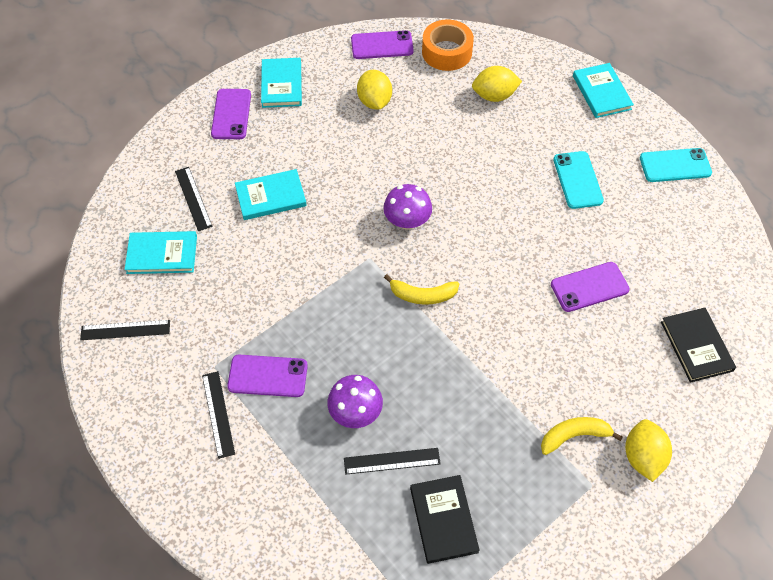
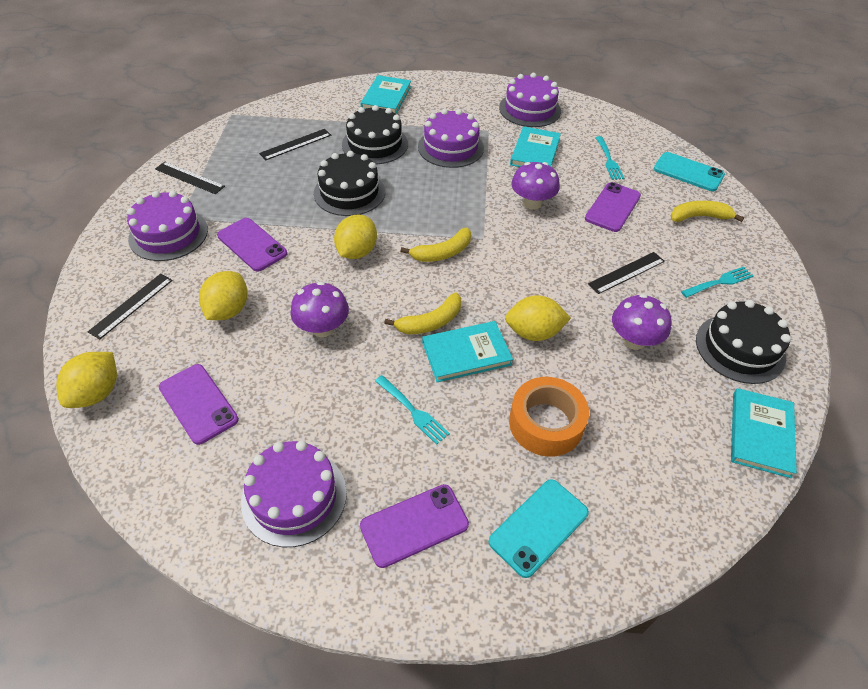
black book: [410,475,480,564] [661,308,736,383] = 2 -> none = 0
black cake: none = 0 -> [314,151,385,216] [342,105,408,164] [696,300,791,384] = 3
purple cake: none = 0 -> [127,190,208,261] [241,440,347,547] [418,109,484,168] [499,73,561,127] = 4
purple mushroom: [327,375,383,428] [383,184,432,230] = 2 -> [290,281,349,337] [511,162,560,210] [612,294,672,350] = 3
turquoise fork: none = 0 -> [375,375,450,445] [595,136,625,180] [681,267,753,298] = 3
yellow banana: [384,274,459,305] [541,417,623,455] = 2 -> [384,293,461,334] [400,228,471,262] [671,201,744,222] = 3
yellow lemon: [357,70,392,109] [472,66,522,102] [625,419,672,482] = 3 -> [56,352,117,408] [199,271,248,320] [334,215,377,259] [505,295,571,341] = 4

